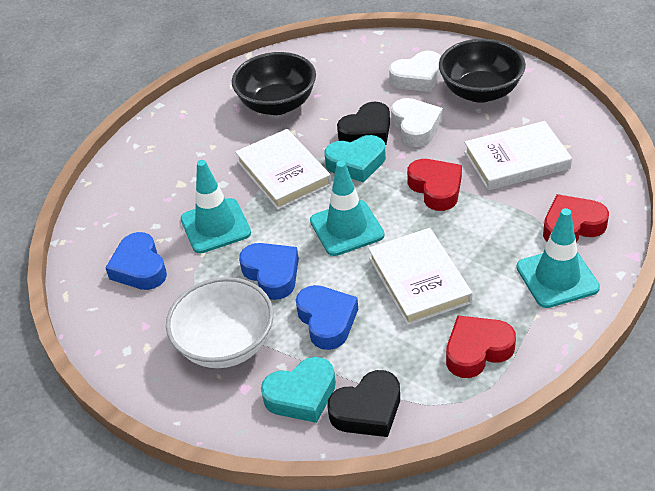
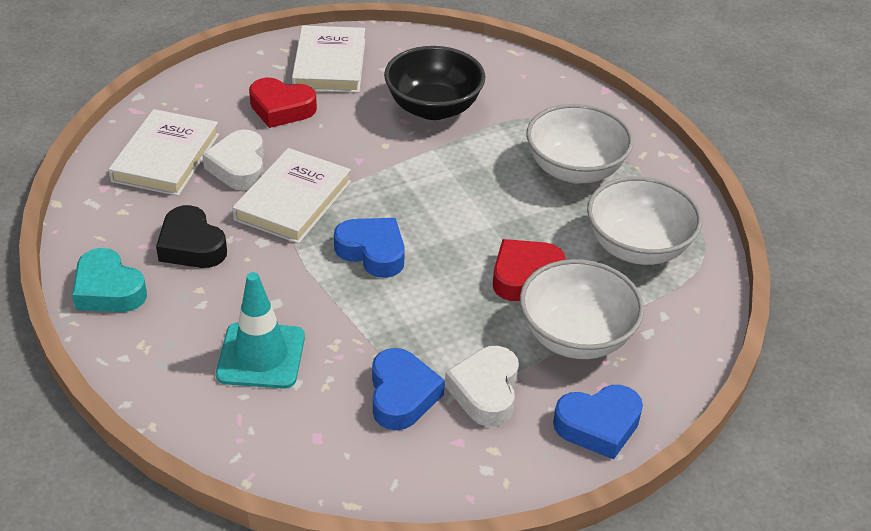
black bowl: [232,52,316,115] [439,39,526,103] = 2 -> [384,46,486,120] = 1
black heart: [327,370,400,437] [337,102,390,145] = 2 -> [156,205,227,268] = 1
red heart: [407,159,462,211] [446,316,516,378] [543,194,609,242] = 3 -> [249,78,317,128] [493,239,565,301] = 2
turquoise heart: [261,357,336,423] [324,135,386,183] = 2 -> [72,248,147,312] = 1
turquoise traffic cone: [181,160,251,253] [310,161,384,256] [516,208,600,308] = 3 -> [216,272,305,389] = 1
white bowl: [166,277,273,368] = 1 -> [520,259,644,359] [526,104,634,183] [587,176,702,265] = 3

